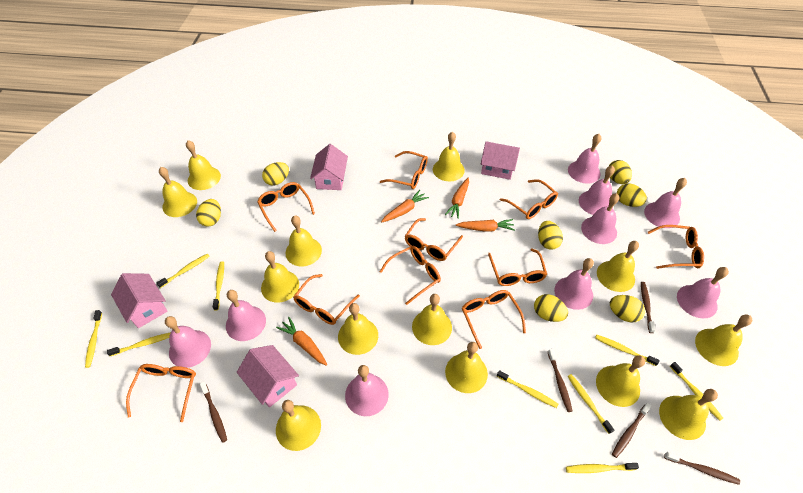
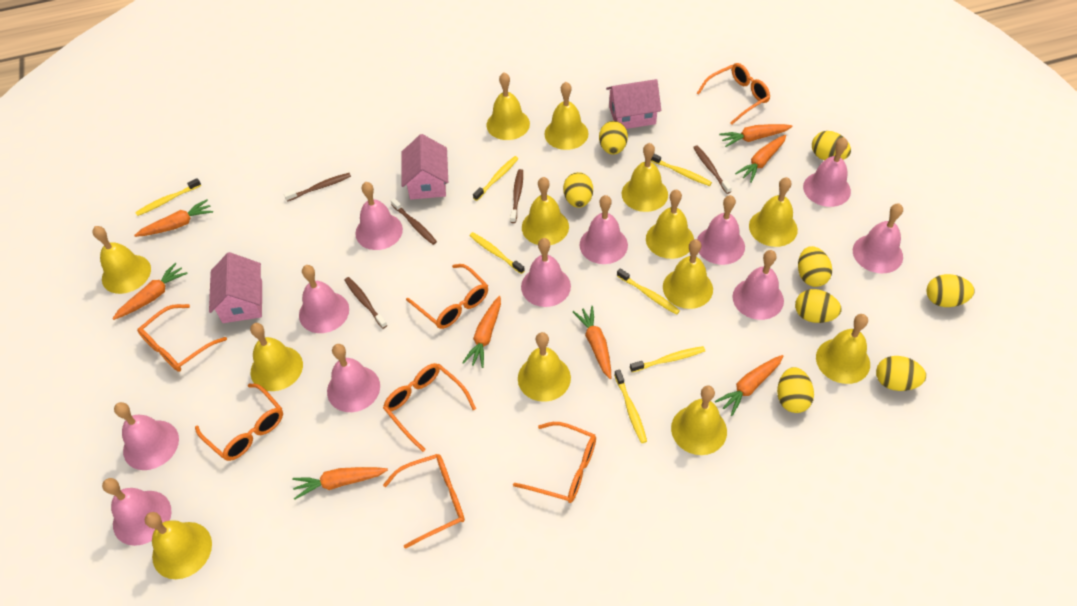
orange carrot: [276,317,327,366] [381,190,429,222] [445,178,469,219] [456,219,515,232] = 4 -> [112,263,188,320] [134,199,213,237] [292,467,388,500] [462,296,501,368] [573,306,611,379] [715,355,783,416] [719,124,793,147] [735,135,786,183] = 8
orange glasses: [126,364,196,422] [257,182,315,232] [293,274,360,325] [380,151,428,189] [380,246,441,305] [404,218,463,261] [462,290,526,349] [488,248,547,286] [500,179,558,219] [648,225,704,269] = 10 -> [137,304,227,372] [195,384,283,461] [383,363,476,452] [383,454,465,549] [406,264,488,329] [513,422,596,503] [697,63,770,125] = 7
pink bell: [165,316,211,368] [226,290,266,341] [345,365,389,416] [554,258,594,310] [568,134,601,184] [579,165,615,215] [581,193,619,244] [644,178,687,228] [677,267,729,318] = 9 -> [102,478,171,546] [114,402,179,470] [299,265,349,333] [327,344,380,412] [355,182,403,250] [521,238,571,307] [579,195,628,264] [697,195,745,265] [733,250,784,320] [803,137,851,207] [853,203,903,273] = 11
pink house: [111,273,168,328] [237,345,299,407] [310,144,348,190] [481,141,520,180] = 4 -> [209,252,262,323] [402,134,448,200] [606,79,661,129] = 3
yellow egg: [196,199,221,227] [262,162,289,186] [534,294,568,322] [538,221,563,250] [609,160,632,184] [610,295,645,322] [617,183,647,207] = 7 -> [563,172,593,208] [599,121,628,155] [777,367,814,413] [795,289,841,323] [798,246,832,287] [812,131,851,160] [876,356,926,391] [927,274,975,307] = 8
yellow toothbrush: [85,310,102,368] [107,332,171,356] [157,254,210,288] [213,261,224,310] [497,370,558,408] [566,463,639,473] [568,374,614,434] [595,335,660,366] [670,362,723,421] = 9 -> [135,178,201,216] [470,232,525,274] [473,156,519,201] [614,369,647,443] [617,269,680,315] [630,346,705,372] [651,154,712,186] = 7

